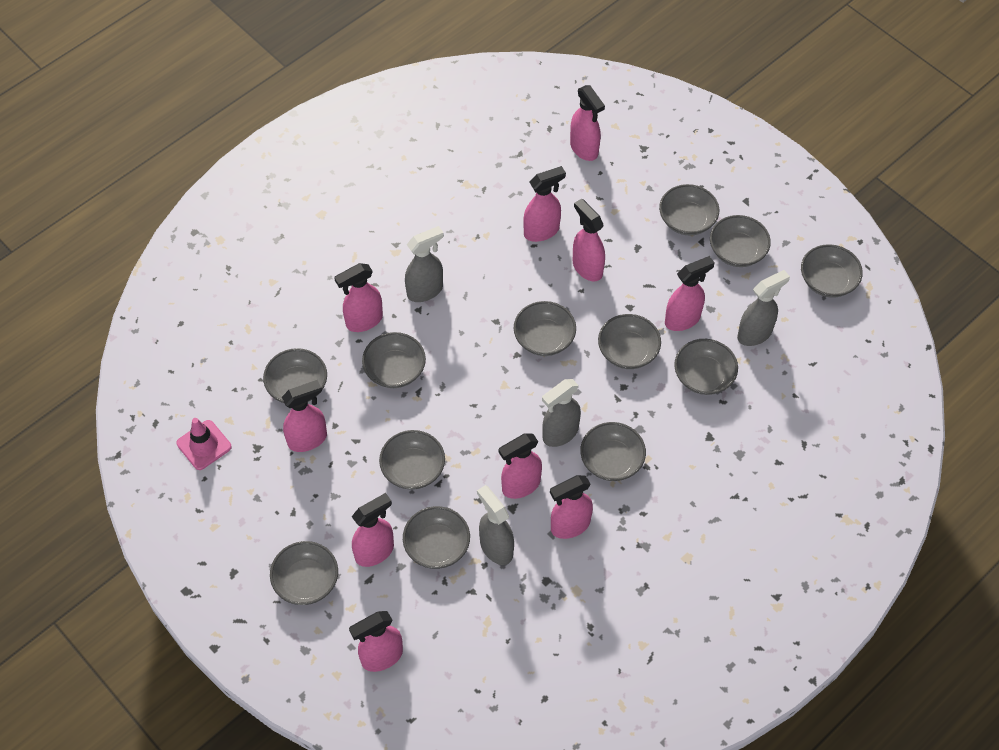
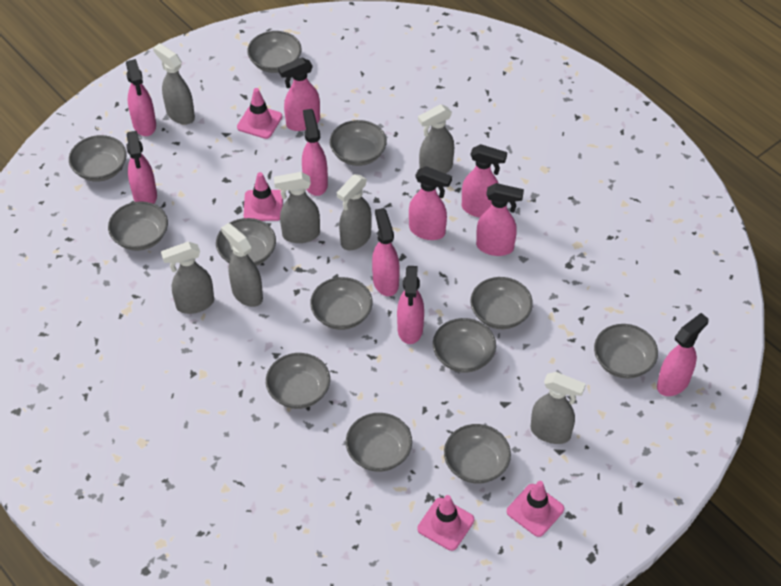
grey spray bottle: [405,226,444,302] [477,485,514,565] [542,379,581,447] [737,270,790,346] = 4 -> [153,43,195,125] [161,242,214,314] [221,223,263,307] [274,172,320,243] [337,174,372,250] [418,104,454,174] [531,372,586,444] = 7
pink traffic cone: [176,418,232,470] = 1 -> [237,88,282,139] [244,172,283,221] [417,495,474,551] [507,481,564,537] = 4

